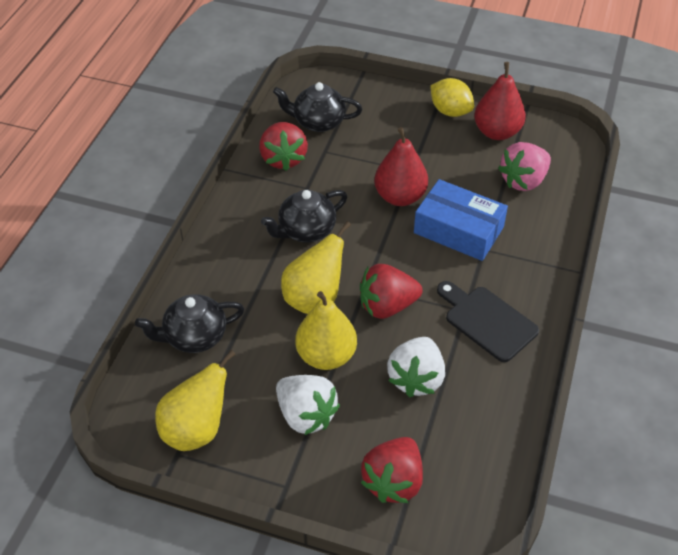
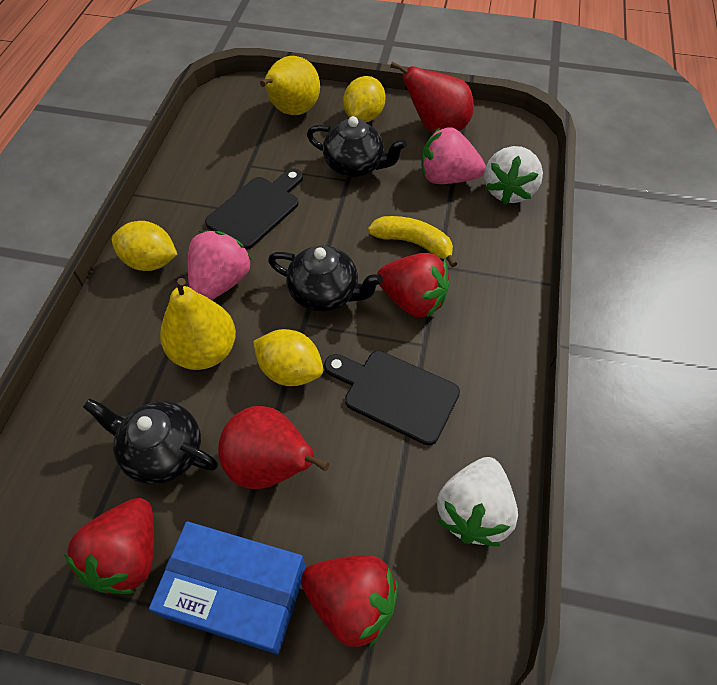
black cutting board: [437,281,539,362] = 1 -> [205,169,303,250] [324,351,460,445] = 2
pink strawberry: [498,142,551,191] = 1 -> [188,231,252,300] [422,128,486,184] = 2
yellow banana: none = 0 -> [368,216,457,267] = 1
yellow lemon: [430,78,474,117] = 1 -> [111,221,178,271] [253,329,323,386] [343,76,386,122] = 3
yellow pear: [155,350,236,451] [281,221,351,314] [296,291,357,370] = 3 -> [160,278,236,370] [260,56,320,115] = 2

